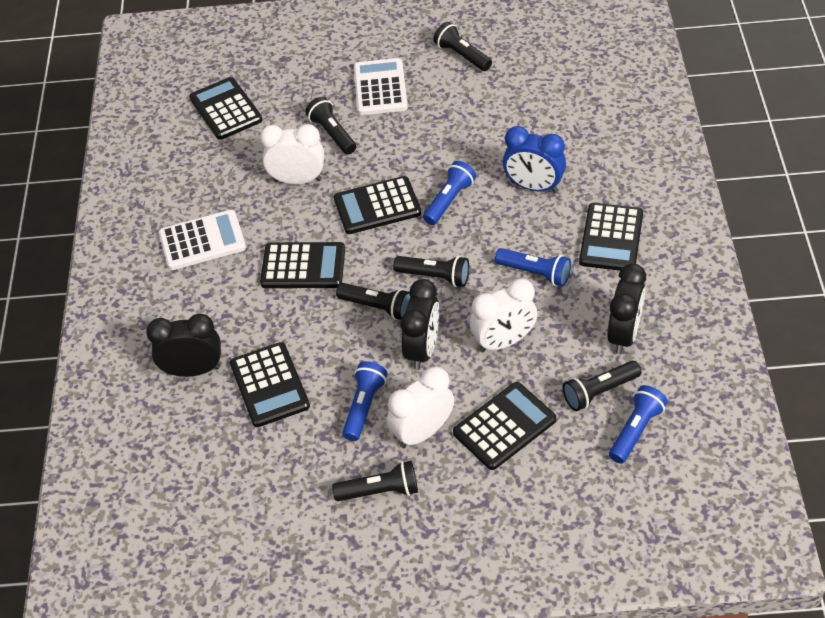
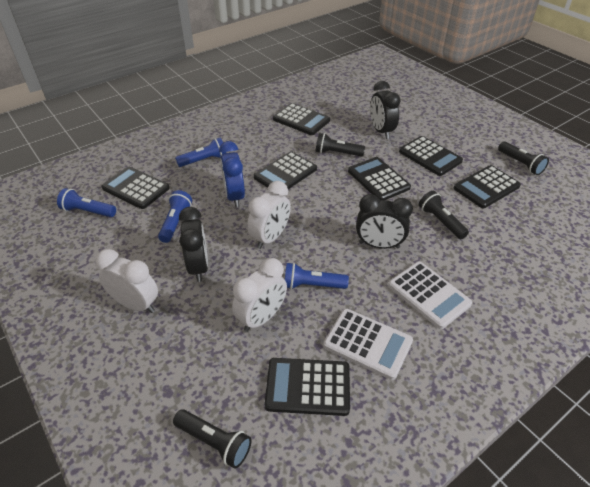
black calculator: [189,77,263,140] [230,342,310,427] [260,242,345,288] [334,176,421,234] [453,382,556,470] [579,203,643,271] = 6 -> [102,167,170,209] [254,151,317,189] [265,358,350,416] [273,103,330,135] [348,157,411,200] [399,136,463,176] [454,165,521,208] = 7
black flashlight: [306,97,356,155] [332,461,418,501] [336,283,412,320] [393,256,469,287] [433,22,492,71] [563,361,641,411] = 6 -> [173,409,252,469] [316,133,365,156] [419,191,469,240] [498,141,549,175] = 4

